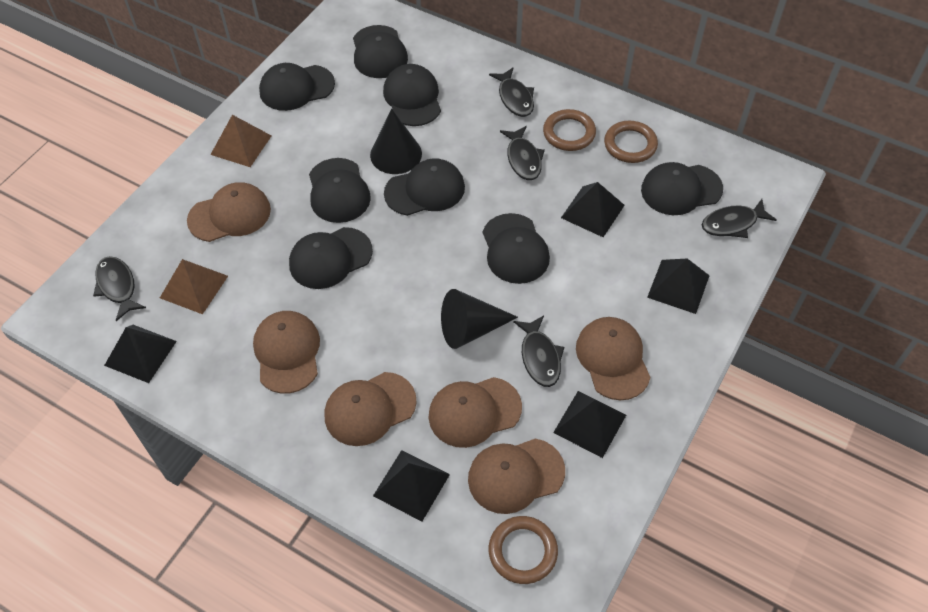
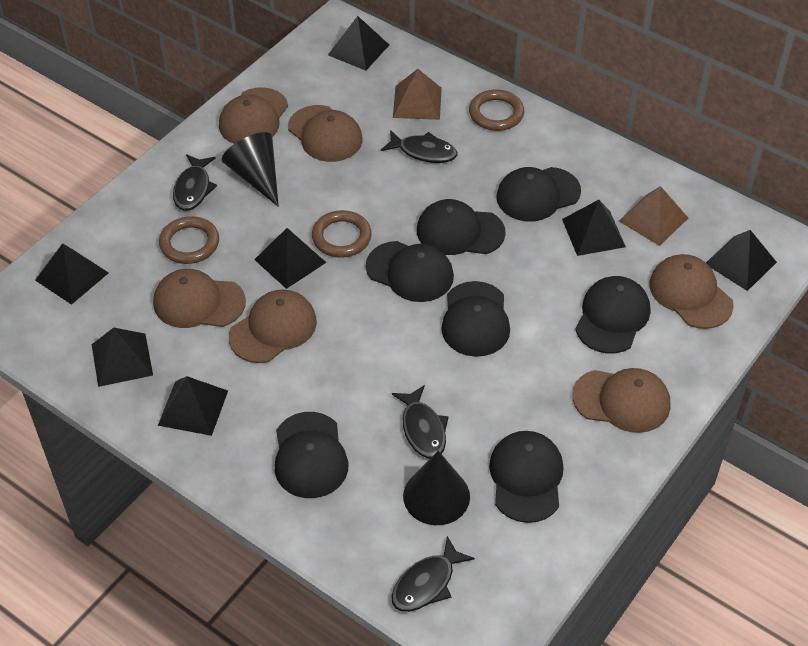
black cap: [259,63,335,111] [289,227,373,289] [309,158,371,223] [353,25,408,78] [383,64,441,126] [384,158,465,216] [483,213,550,284] [641,162,723,215] = 8 -> [275,412,348,498] [366,241,454,302] [417,199,505,255] [441,281,510,357] [489,431,564,523] [496,167,581,222] [575,276,650,353] = 7
black fish: [93,256,146,321] [489,67,534,117] [500,126,545,180] [513,315,564,387] [702,199,777,238] = 5 -> [173,154,217,211] [381,130,458,163] [391,536,475,612] [392,385,449,459] = 4
black pyramid: [104,325,177,383] [373,450,450,522] [553,391,626,458] [561,182,625,237] [647,259,710,314] = 5 -> [35,243,109,305] [92,328,153,387] [158,376,228,436] [254,228,327,289] [328,16,389,71] [562,200,626,256] [706,230,777,291] = 7

